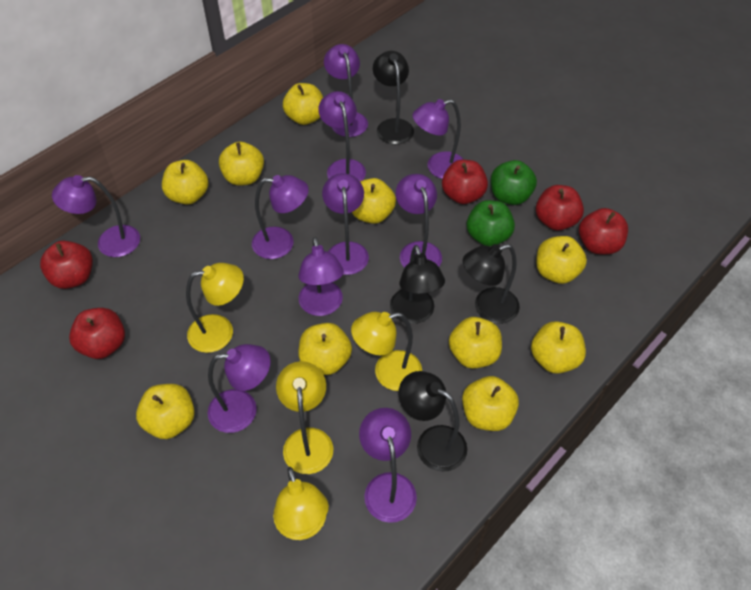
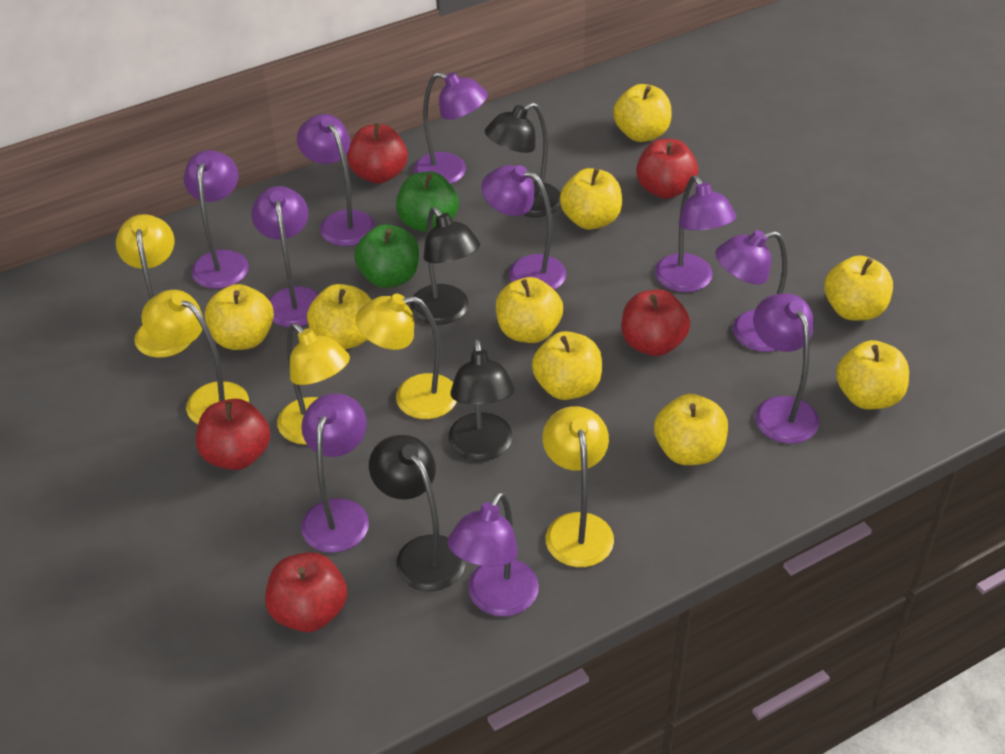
yellow apple: [136,384,195,439] [162,160,209,205] [219,142,264,186] [283,83,323,125] [298,323,352,375] [352,178,396,224] [449,317,502,369] [462,376,519,431] [531,321,586,374] [536,236,587,284] = 10 -> [205,284,274,350] [307,284,371,350] [496,277,563,343] [532,331,602,400] [560,168,622,230] [613,84,672,142] [654,394,728,465] [824,255,893,321] [836,340,909,410] = 9
yellow lamp: [186,263,244,353] [273,467,329,540] [276,361,334,474] [351,312,422,391] = 4 -> [116,214,191,358] [141,290,249,424] [277,323,350,445] [356,294,457,419] [542,406,614,567] = 5

